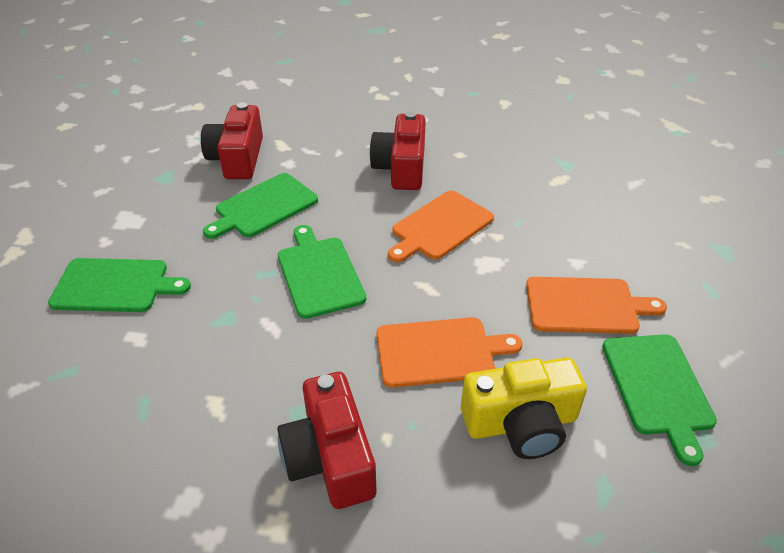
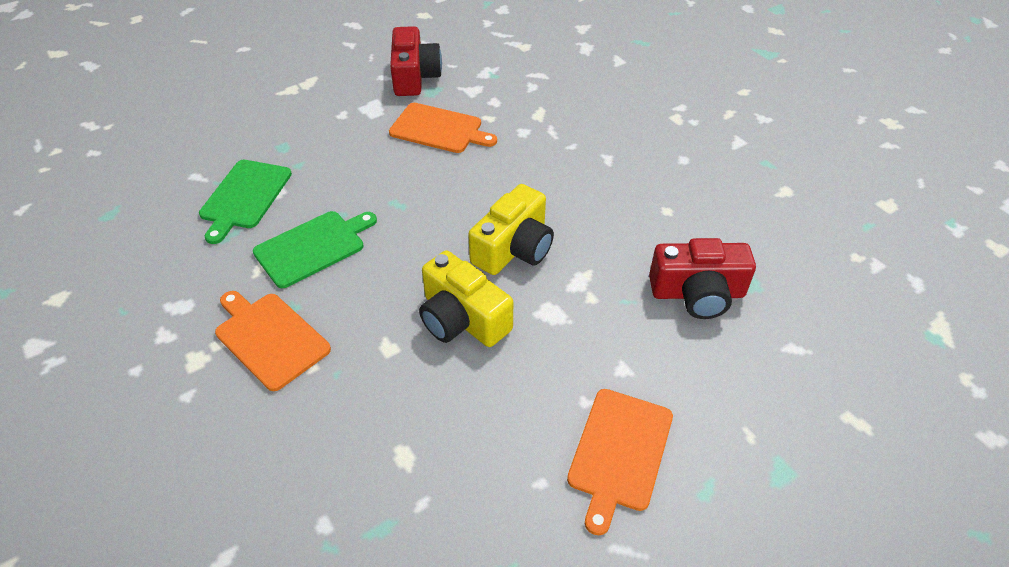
green cutting board: [48,258,191,312] [203,173,318,239] [278,225,366,319] [602,334,717,466] = 4 -> [199,160,292,244] [253,211,377,288] = 2
red camera: [201,103,263,179] [277,372,376,509] [370,111,426,190] = 3 -> [390,26,442,96] [649,238,756,319] = 2
yellow camera: [461,357,587,459] = 1 -> [419,251,513,347] [468,184,554,275] = 2

